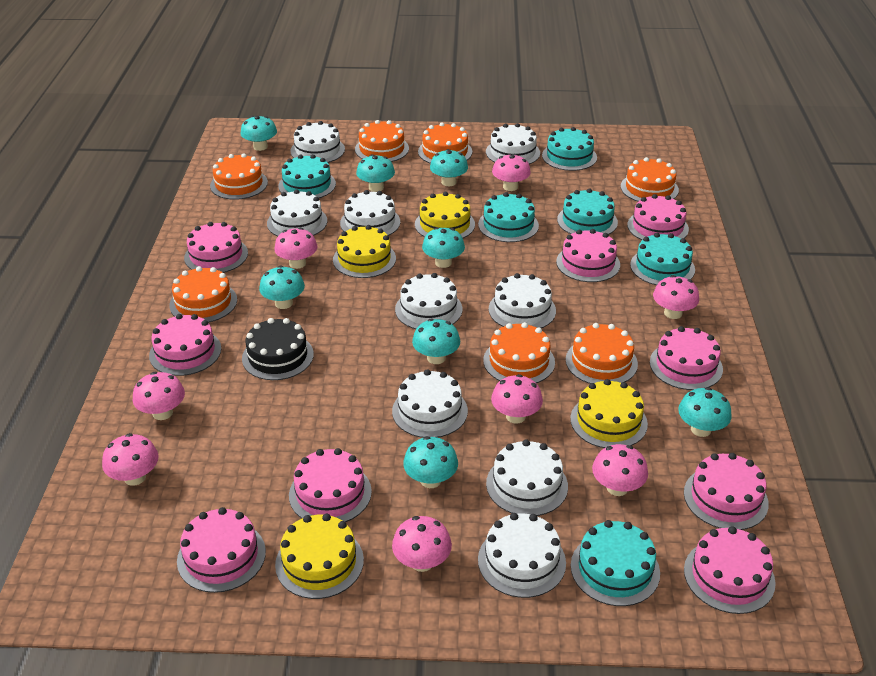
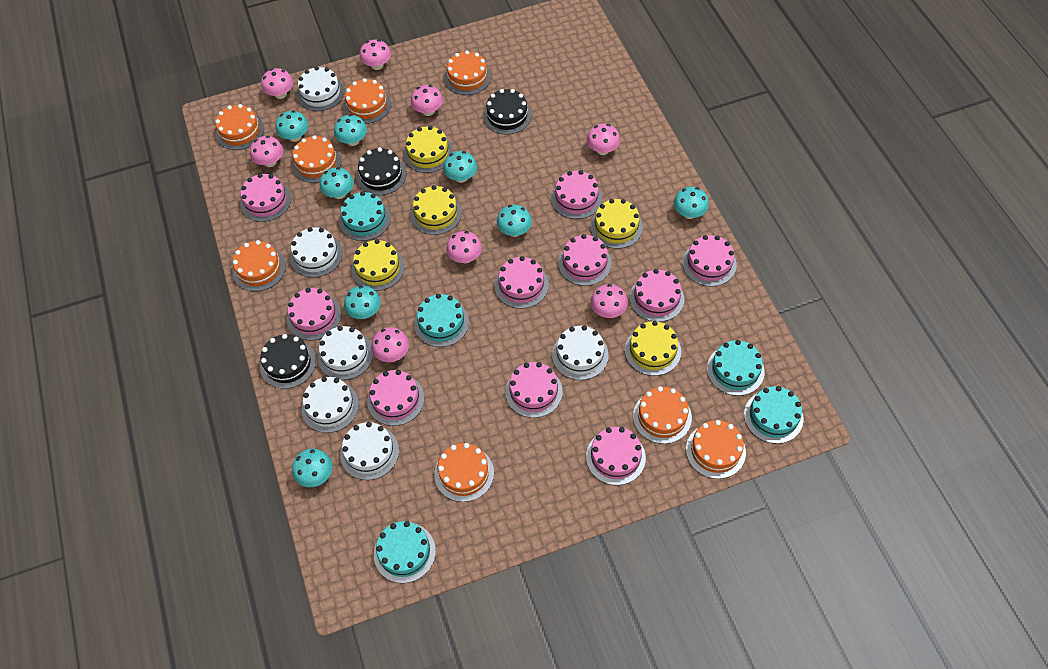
black cake: [242,318,314,380] = 1 -> [260,334,316,389] [356,147,406,196] [483,89,532,135] = 3
orange cake: [169,266,237,323] [210,153,268,200] [355,120,409,162] [418,122,472,164] [483,322,555,383] [566,323,638,384] [621,157,679,201] = 7 -> [215,104,264,150] [233,240,286,291] [292,135,341,183] [343,78,391,124] [434,443,494,502] [444,50,491,95] [633,386,692,444] [686,420,746,479] = 8
pink cake: [149,314,221,376] [177,507,266,593] [184,222,248,273] [289,448,372,522] [556,229,620,282] [627,194,689,240] [650,326,723,390] [684,453,769,530] [684,526,776,614] = 9 -> [240,173,291,222] [287,288,341,341] [367,370,424,426] [495,256,549,309] [505,362,563,418] [551,170,602,219] [558,234,612,286] [586,427,646,485] [629,269,684,322] [682,235,737,287] = 10
turquoise cake: [278,154,336,198] [478,192,539,242] [542,127,597,171] [557,188,618,235] [571,520,660,606] [630,233,695,285] = 6 -> [339,191,391,241] [374,521,436,583] [414,294,469,347] [707,340,765,396] [744,386,804,444] = 5
white cake: [267,189,327,236] [290,121,345,163] [340,190,400,236] [392,369,468,438] [395,273,462,329] [478,513,566,598] [486,123,540,164] [486,440,568,516] [489,273,556,328] = 9 -> [290,227,343,278] [297,66,344,111] [302,377,359,433] [318,326,373,380] [340,422,399,480] [552,325,608,380] = 6
yellow cake: [275,514,364,599] [333,225,396,278] [415,192,475,238] [570,379,648,448] = 4 -> [352,239,405,291] [404,126,453,173] [410,185,462,235] [590,199,643,249] [625,321,681,376] = 5

